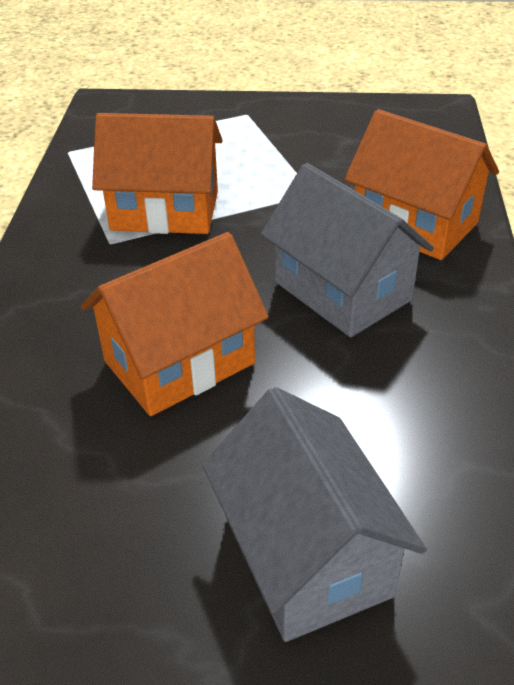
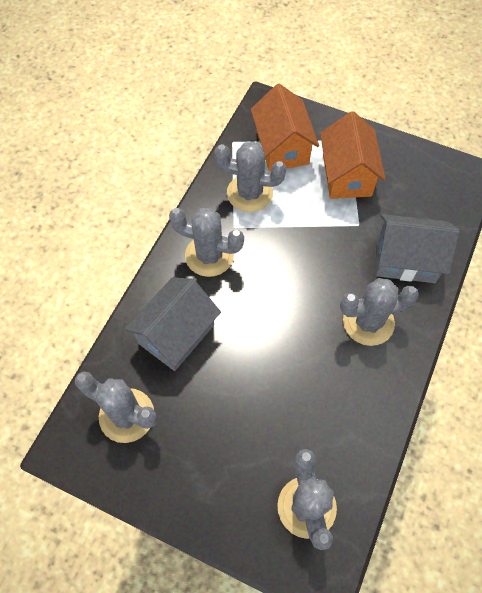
grey cactus: none = 0 -> [75,371,157,443] [169,208,244,277] [214,141,287,212] [277,449,337,550] [340,278,419,346] = 5
orange house: [81,232,269,416] [92,113,223,234] [344,109,499,260] = 3 -> [251,84,319,172] [320,111,385,199] = 2

